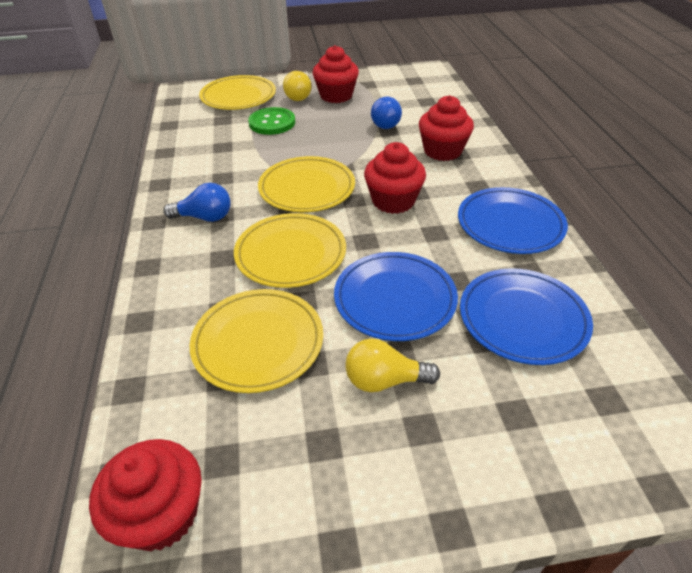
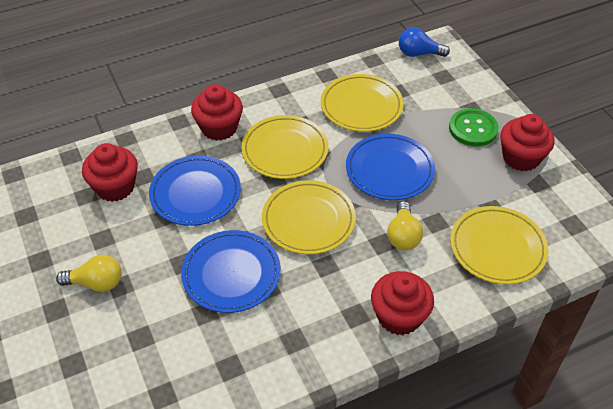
blue light bulb: [163,183,231,222] [371,96,402,129] = 2 -> [399,27,450,57] = 1

